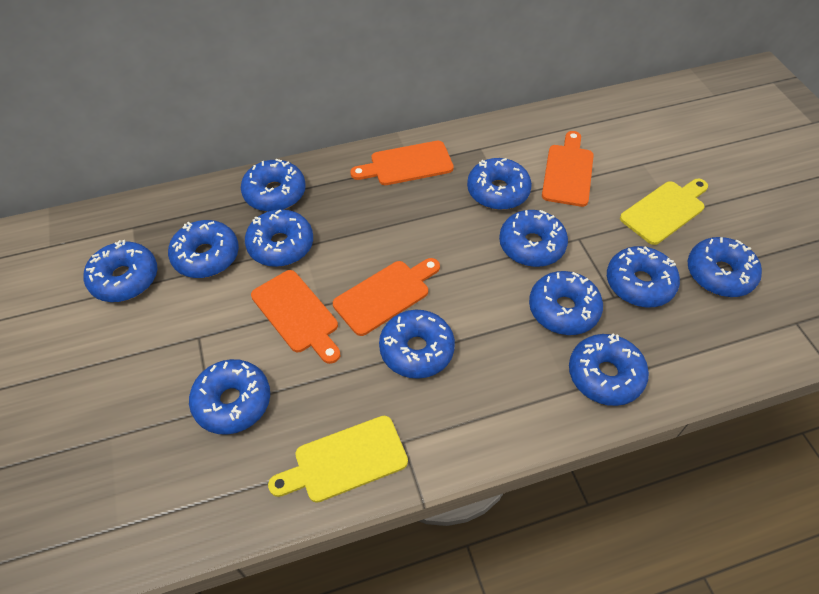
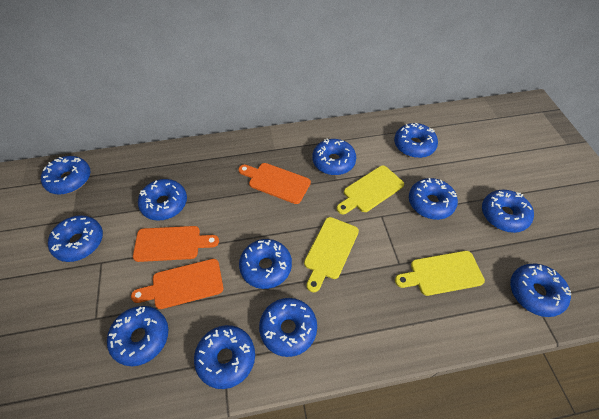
orange cutting board: [251,270,340,364] [333,258,440,336] [350,141,454,185] [542,131,594,207] = 4 -> [131,259,223,309] [133,226,219,262] [238,163,311,204] = 3
yellow cutting board: [268,416,408,503] [620,179,708,245] = 2 -> [304,217,359,293] [337,166,404,214] [395,251,485,296] = 3

